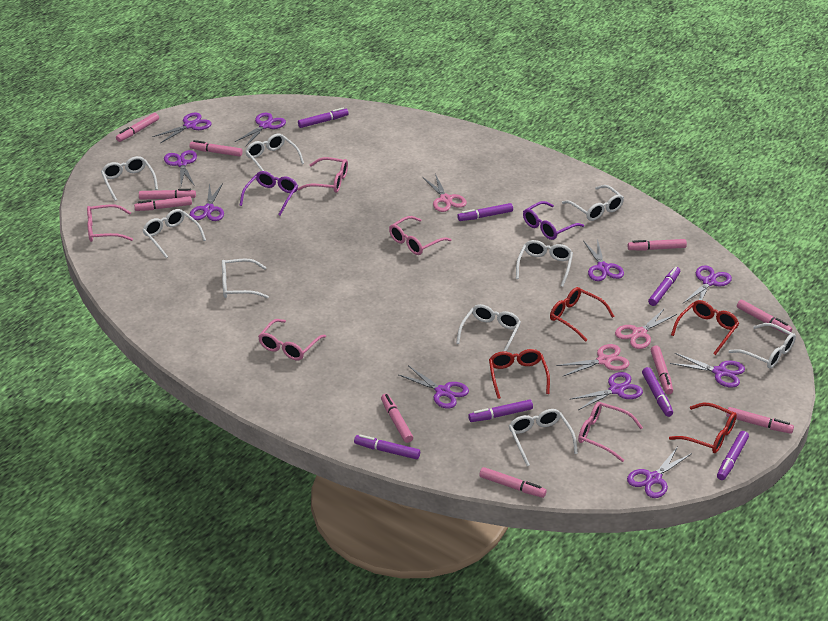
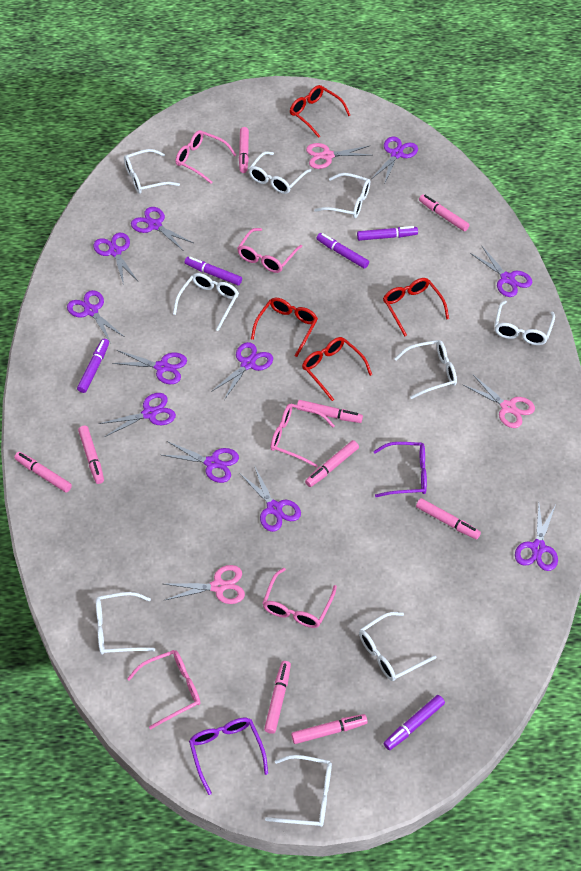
pink marker: [116,113,159,142] [134,196,192,211] [139,189,196,200] [189,140,243,156] [381,394,413,443] [479,467,547,498] [628,239,687,251] [651,346,673,395] [726,407,794,434] [737,300,792,335] = 10 -> [14,452,72,492] [78,426,104,484] [239,127,249,173] [264,661,291,734] [291,714,368,744] [297,400,363,423] [305,440,359,487] [416,498,481,539] [419,194,469,231] = 9
purple marker: [298,107,349,128] [354,435,420,459] [457,203,513,221] [468,399,533,422] [642,367,673,417] [648,267,680,306] [717,431,749,480] = 7 -> [77,339,109,393] [185,257,242,285] [316,233,369,269] [357,226,418,241] [383,695,445,750] = 5
purple scissors: [153,113,212,143] [164,150,197,186] [190,183,224,221] [235,113,286,147] [398,365,469,409] [569,372,643,410] [584,239,624,281] [627,446,692,498] [670,353,745,388] [683,265,732,303] = 10 -> [67,290,124,343] [93,233,138,285] [99,393,176,437] [112,350,187,384] [131,207,193,250] [162,441,239,483] [211,342,273,400] [240,465,301,532] [371,137,418,185] [470,246,532,297] [515,504,558,571] = 11

